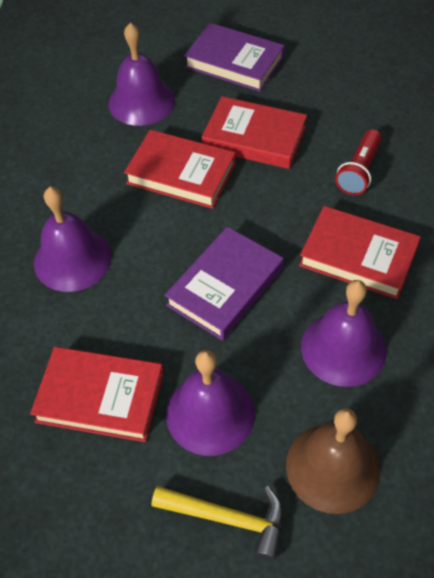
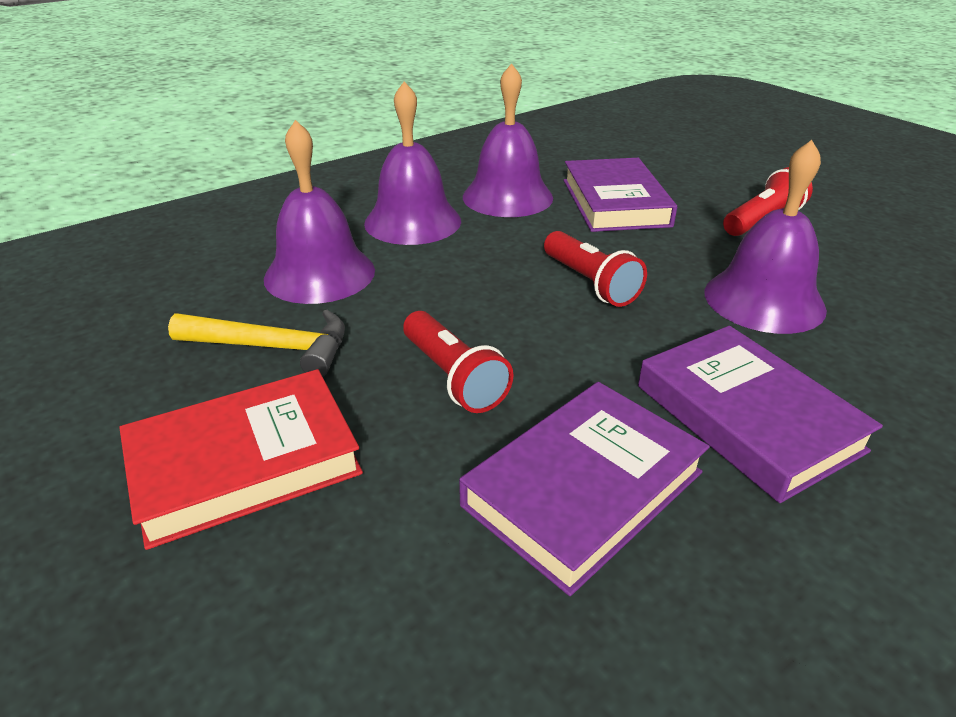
brown bell: [286,408,380,514] = 1 -> none = 0
purple book: [165,227,283,340] [184,23,285,92] = 2 -> [459,382,709,596] [564,158,677,232] [638,326,883,503] = 3
red book: [30,347,164,442] [124,130,236,209] [202,96,307,169] [299,206,421,299] = 4 -> [119,369,363,550] = 1
red flashlight: [335,129,382,195] = 1 -> [403,311,514,413] [544,231,647,307] [723,167,813,236] = 3

